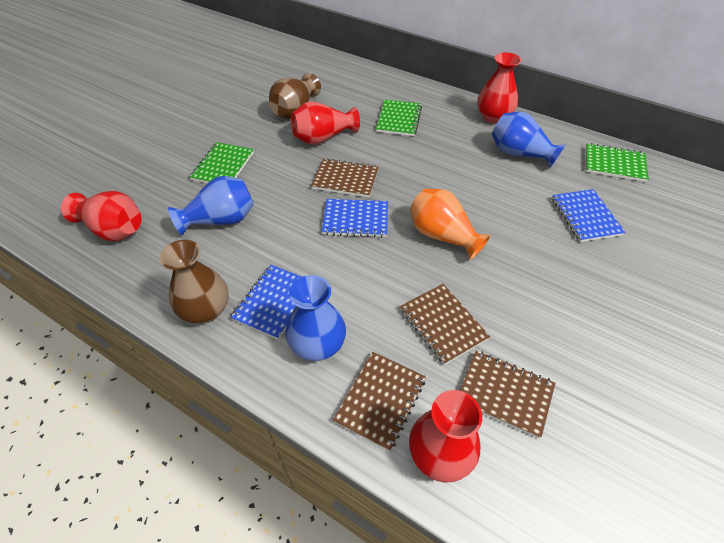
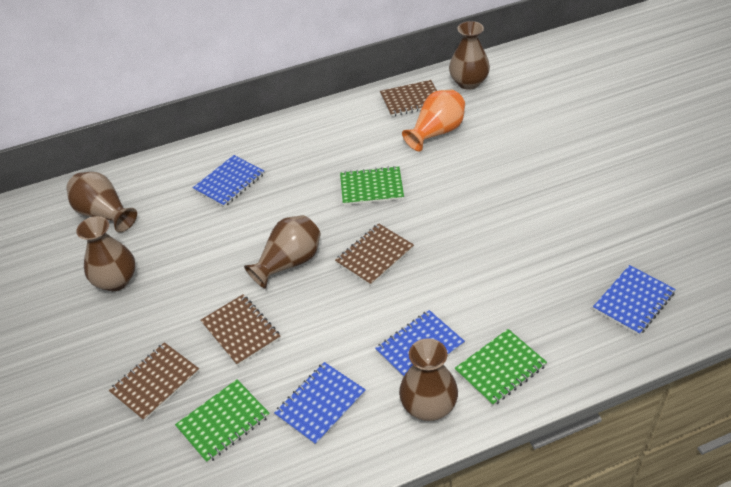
blue notebook: [231,265,302,340] [322,199,388,238] [552,189,626,242] = 3 -> [193,155,265,207] [274,362,366,445] [375,310,465,377] [593,265,676,335] = 4
blue vase: [168,176,254,235] [285,275,346,361] [492,112,566,168] = 3 -> none = 0
brown vase: [160,240,229,323] [269,73,321,119] = 2 -> [66,172,137,233] [76,216,136,291] [244,215,321,289] [399,338,458,421] [449,21,490,90] = 5
red vase: [61,191,141,241] [291,101,360,145] [409,390,482,483] [477,52,521,124] = 4 -> none = 0

